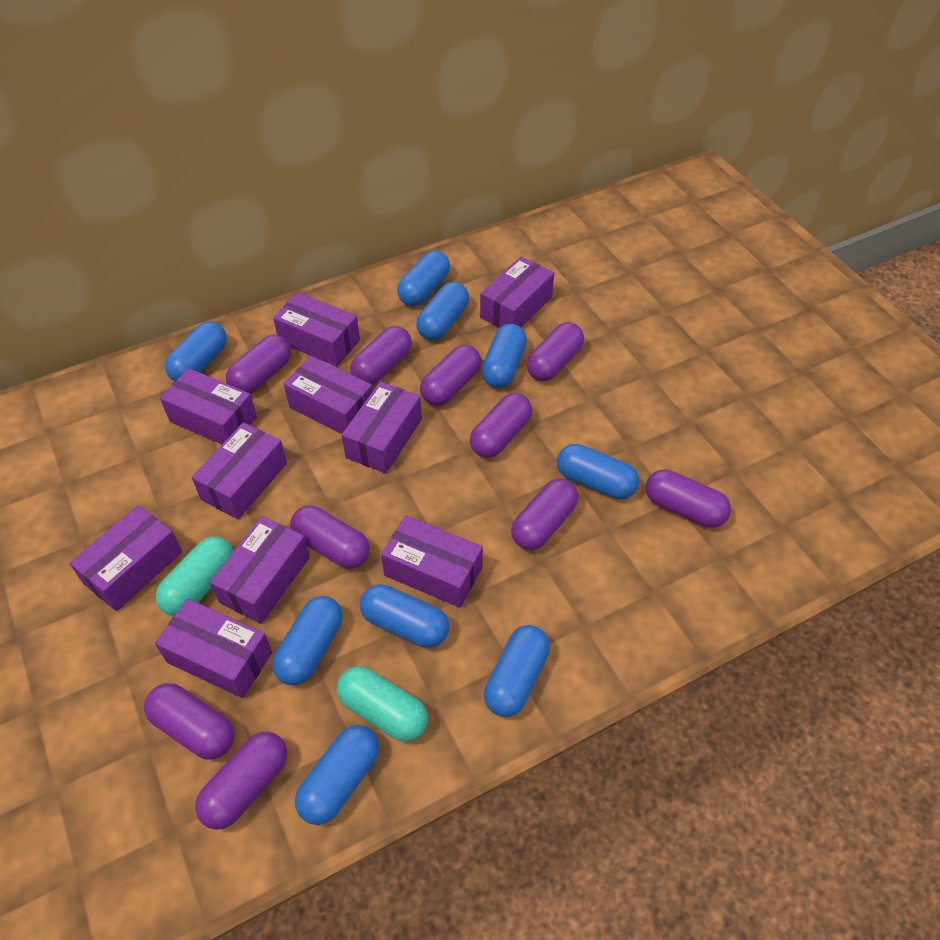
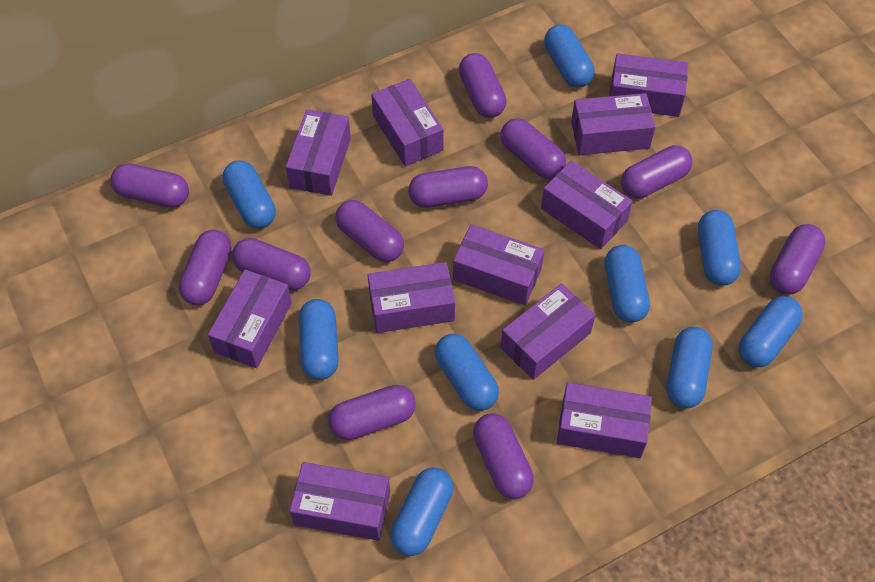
purple box: [69,505,182,611] [155,599,272,698] [160,368,257,444] [192,422,287,519] [210,516,310,624] [273,292,360,366] [284,356,373,434] [342,381,422,474] [381,515,483,608] [480,256,554,328] = 10 -> [208,269,292,368] [286,109,351,196] [290,462,390,541] [368,262,455,333] [371,79,444,166] [453,224,544,305] [501,284,595,380] [541,160,633,249] [557,382,652,458] [571,93,655,155] [610,53,688,117] = 11
purple capsule: [144,683,235,760] [195,732,287,830] [226,335,291,394] [290,506,370,569] [350,326,412,385] [420,345,481,406] [470,393,532,458] [511,479,578,550] [527,322,584,381] [646,469,731,528] = 10 -> [111,163,189,208] [179,230,231,305] [232,238,311,290] [328,385,416,440] [335,200,404,262] [408,166,488,208] [459,53,506,118] [473,413,534,499] [501,118,566,179] [621,145,693,199] [770,224,826,295] = 11
turquoise capsule: [156,537,234,616] [337,666,428,742] = 2 -> none = 0

